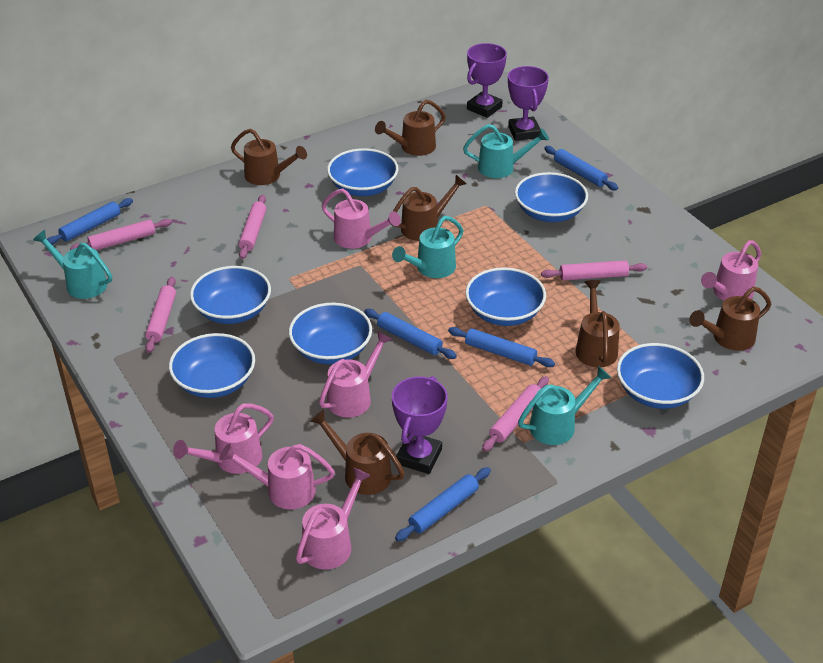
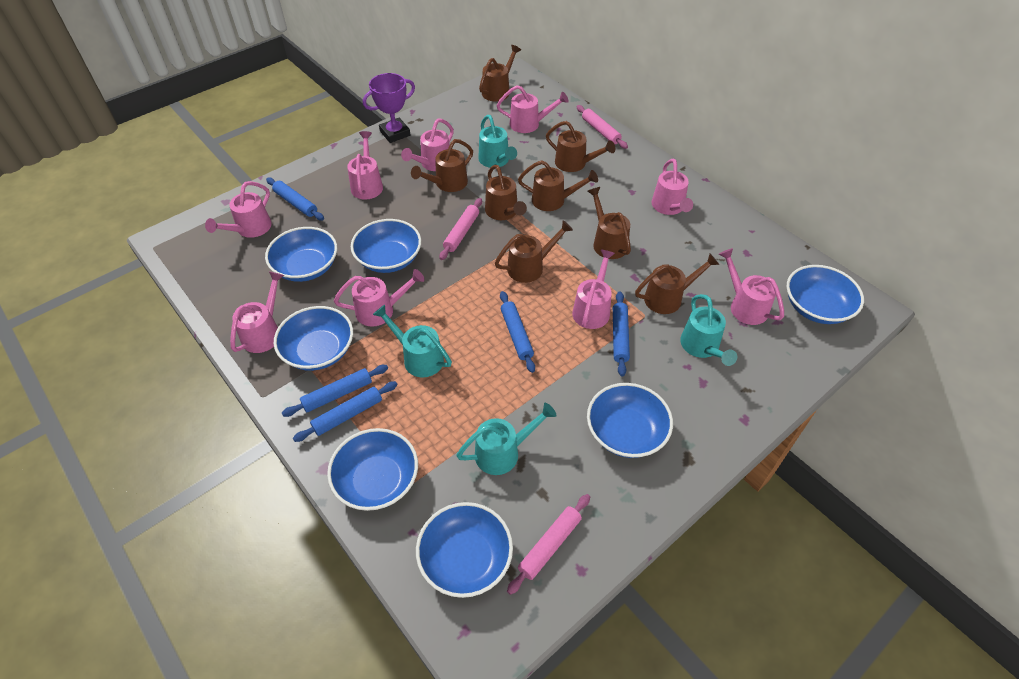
brown watering can: [231,129,307,185] [310,410,405,495] [375,100,446,156] [391,175,467,241] [575,280,620,367] [689,287,771,351] = 6 -> [411,139,473,192] [479,45,521,101] [485,165,527,220] [495,220,573,283] [518,160,598,211] [546,121,615,172] [588,187,631,259] [635,254,719,314] = 8
pink rolling pin: [70,219,172,250] [145,277,176,353] [239,195,267,259] [482,376,549,452] [541,260,647,281] = 5 -> [439,198,482,260] [507,494,590,595] [576,105,628,149] = 3
pink watering can: [173,403,274,474] [219,443,335,509] [296,467,371,569] [319,331,392,418] [321,189,401,249] [701,240,761,301] = 6 -> [205,181,272,238] [230,271,284,353] [334,269,425,327] [347,131,383,200] [401,119,454,171] [496,85,569,133] [572,250,615,329] [651,159,693,215] [719,248,784,325] = 9
purple trophy: [392,376,448,474] [467,43,507,118] [508,66,549,141] = 3 -> [363,73,415,143] = 1

